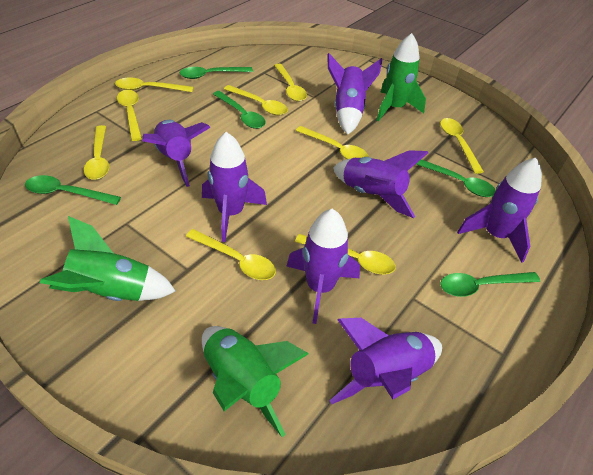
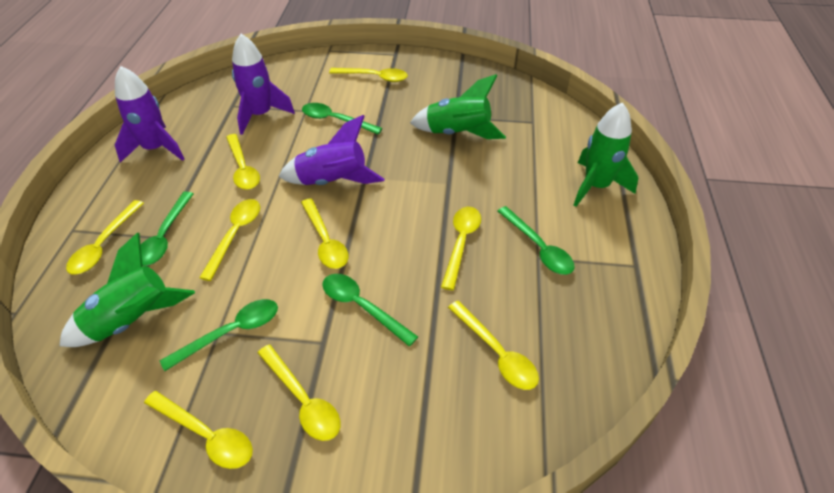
purple rocket: [142,120,211,187] [202,132,267,242] [286,209,360,324] [327,53,383,135] [329,318,442,404] [333,150,428,218] [457,158,542,263] = 7 -> [115,66,184,163] [232,34,295,135] [279,115,384,185] = 3

